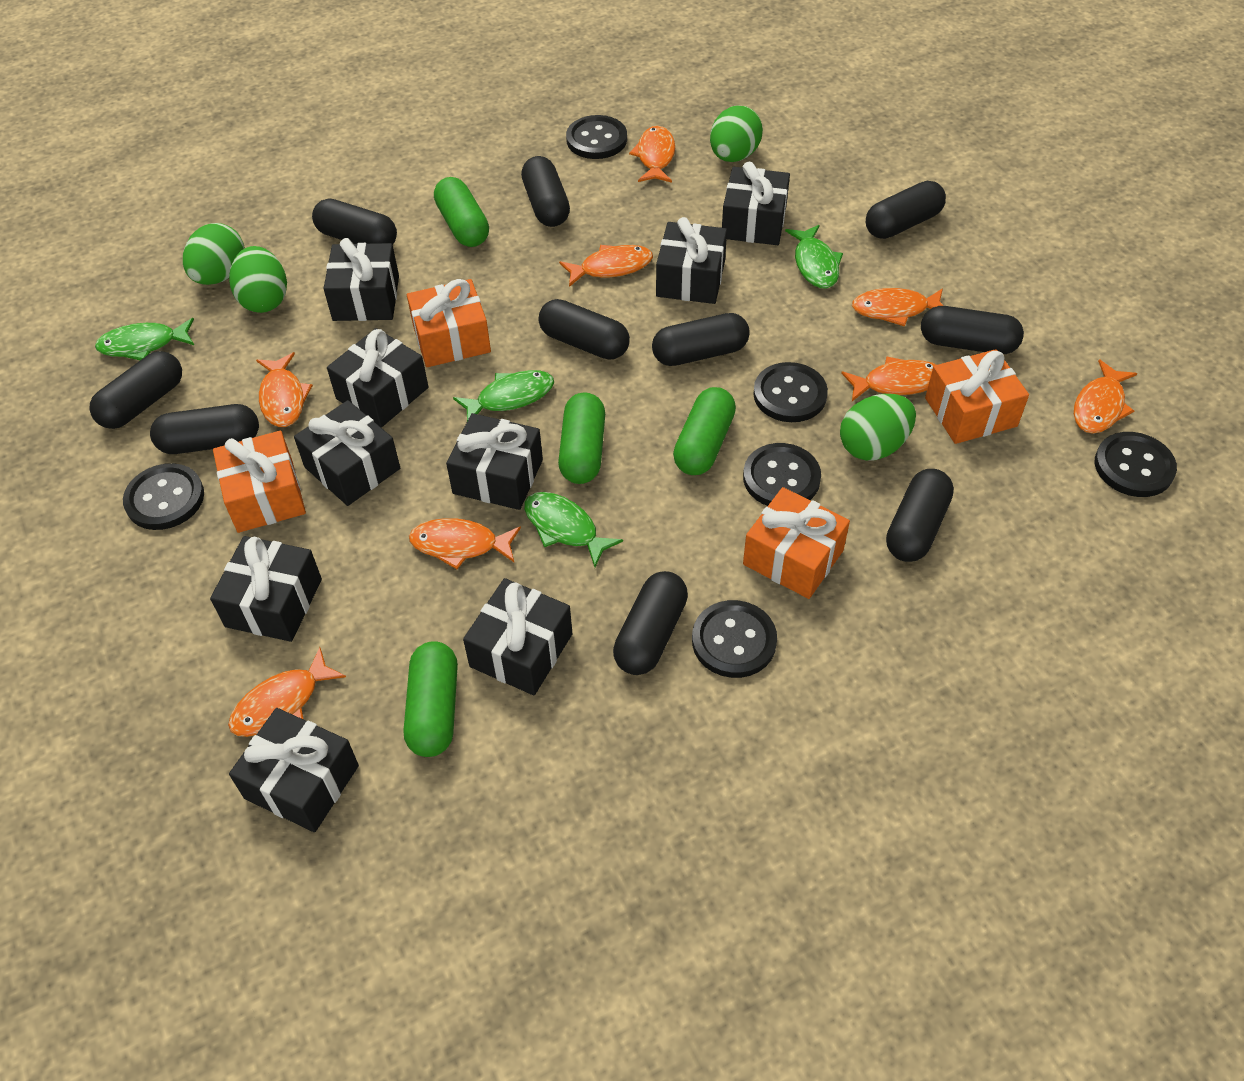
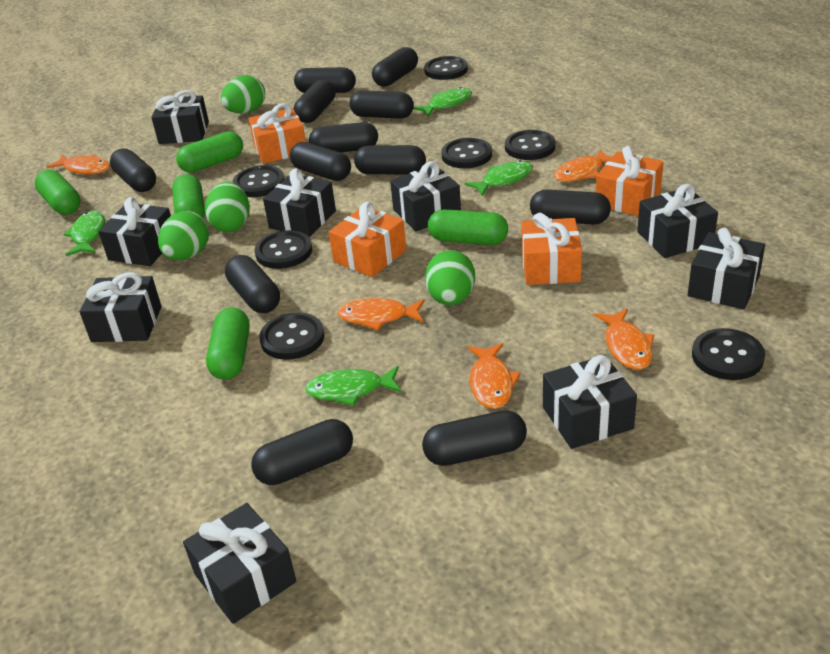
black button: [123,463,204,530] [566,115,627,159] [692,600,777,678] [743,443,821,506] [753,362,828,422] [1095,432,1177,497] = 6 -> [233,165,285,197] [255,230,312,269] [259,312,325,360] [424,56,468,80] [441,138,492,168] [505,130,556,160] [692,328,765,380] = 7
black capsule: [89,351,182,429] [150,404,259,454] [312,199,397,245] [521,156,570,227] [538,299,630,360] [613,571,688,675] [652,313,750,366] [866,181,946,239] [886,469,954,562] [921,306,1024,354] = 10 -> [110,148,156,192] [225,255,280,313] [251,419,353,485] [290,142,351,181] [294,67,356,93] [294,79,336,123] [309,122,378,152] [349,90,414,119] [354,145,426,174] [372,47,418,87] [422,410,527,466] [530,190,611,224] = 12
green capsule: [404,641,458,757] [434,177,489,247] [558,392,605,484] [673,387,736,475] = 4 -> [35,169,81,215] [172,174,205,218] [176,131,243,173] [206,307,250,380] [428,209,508,245] = 5
orange fish: [228,647,346,737] [256,352,313,427] [409,518,521,569] [559,245,653,287] [629,126,675,183] [841,357,936,401] [852,288,943,327] [1074,360,1137,434] = 8 -> [47,154,110,174] [337,298,425,330] [467,343,521,409] [554,149,612,182] [594,308,654,370] = 5

